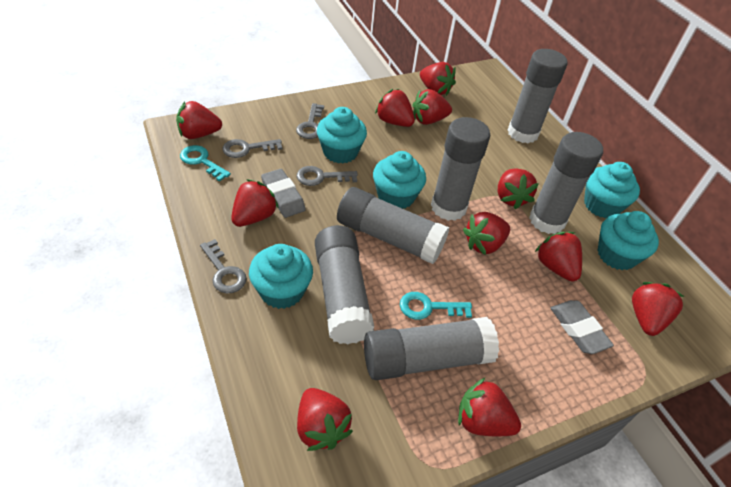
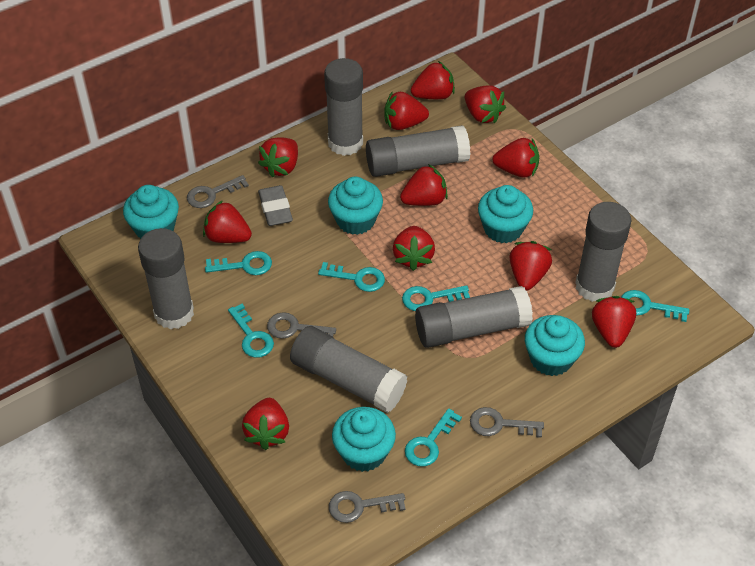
grey eraser: [261,169,306,218] [551,300,614,354] = 2 -> [258,185,293,226] = 1
turquoise key: [180,145,231,181] [400,292,472,320] = 2 -> [205,251,272,275] [228,304,274,358] [318,262,385,292] [402,285,470,311] [405,408,462,466] [621,290,689,322] = 6

